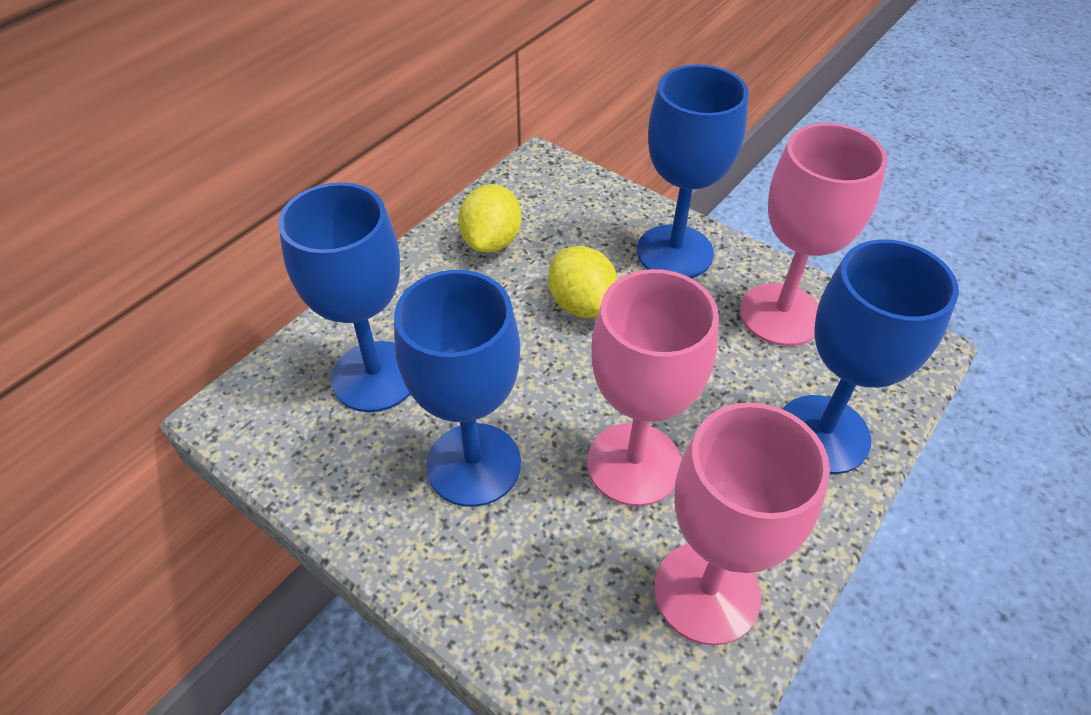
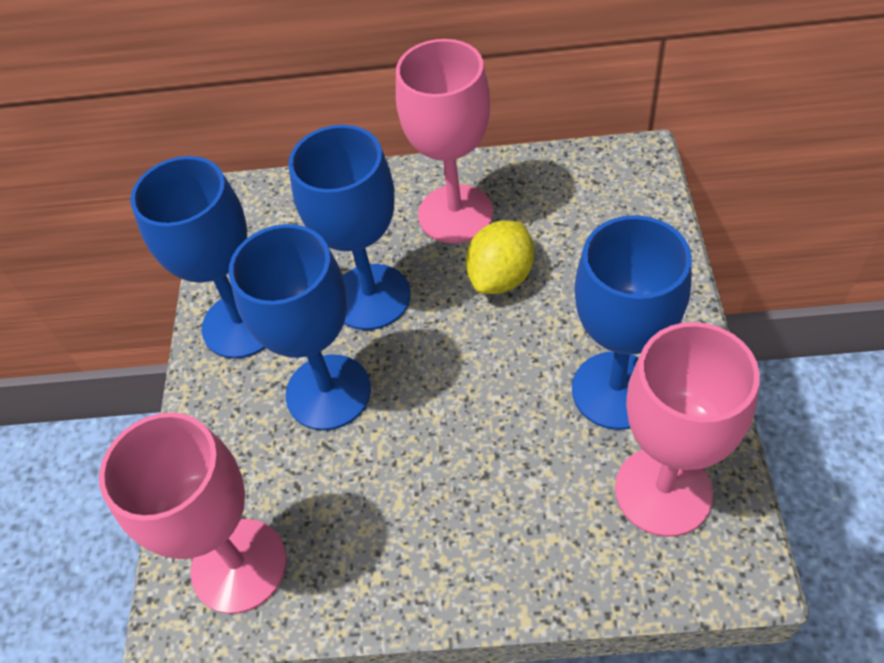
yellow lemon: [458,184,521,253] [548,246,618,318] = 2 -> [466,221,534,294] = 1

